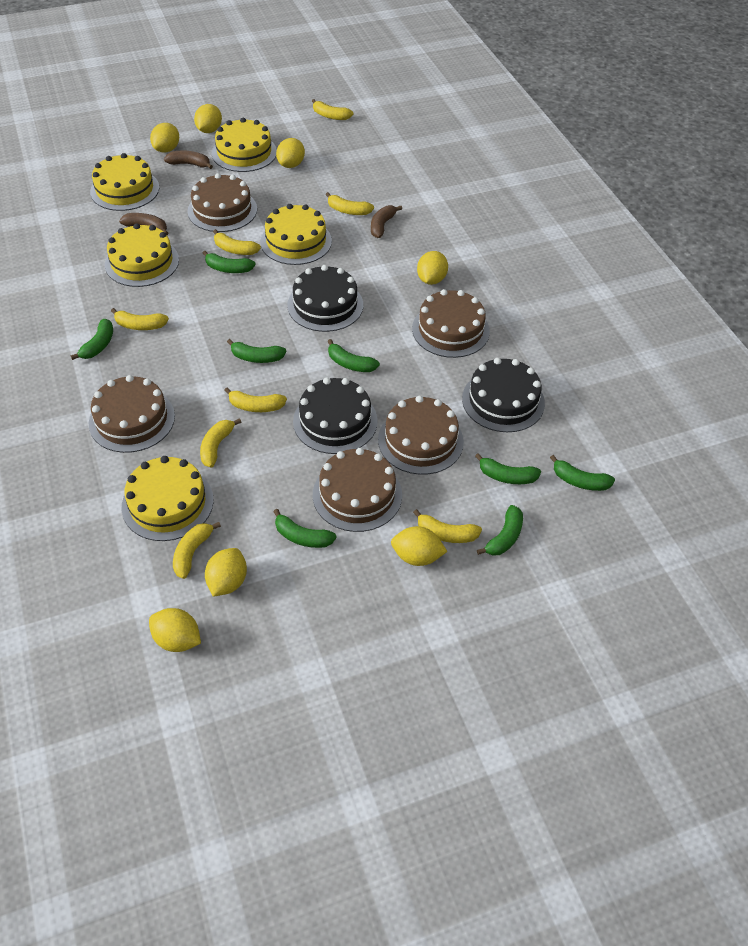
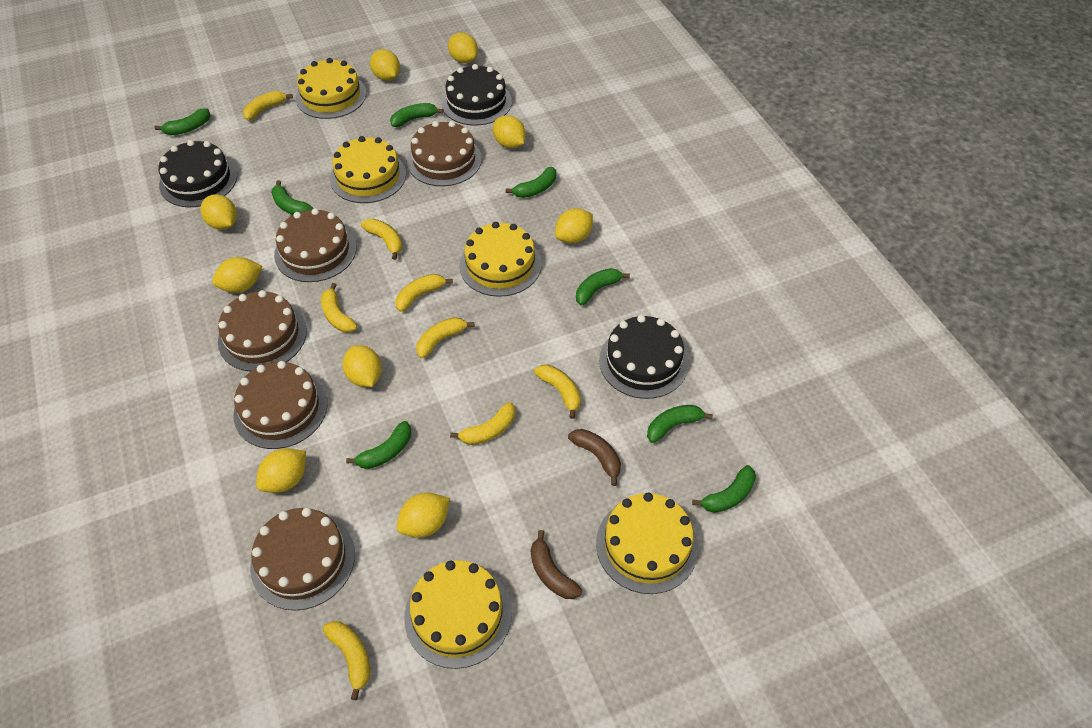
brown banana: [119,213,168,235] [164,150,213,169] [371,205,402,238] = 3 -> [531,530,582,599] [568,429,621,486] = 2
yellow lemon: [149,608,201,652] [150,123,179,153] [194,104,222,133] [205,548,247,597] [276,138,305,168] [391,526,448,566] [417,251,448,285] = 7 -> [200,194,237,230] [212,257,262,293] [256,448,306,493] [342,345,382,387] [370,49,400,81] [397,493,450,538] [448,33,478,63] [493,115,526,148] [555,208,593,243] = 9

